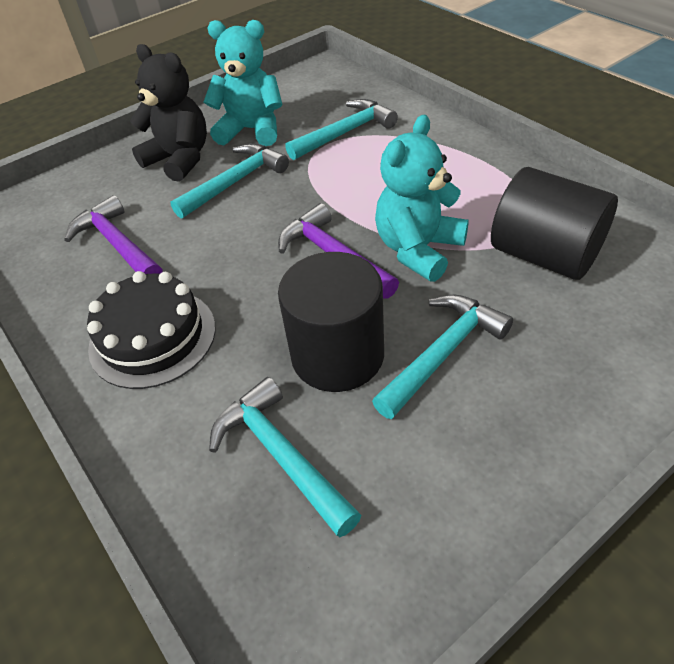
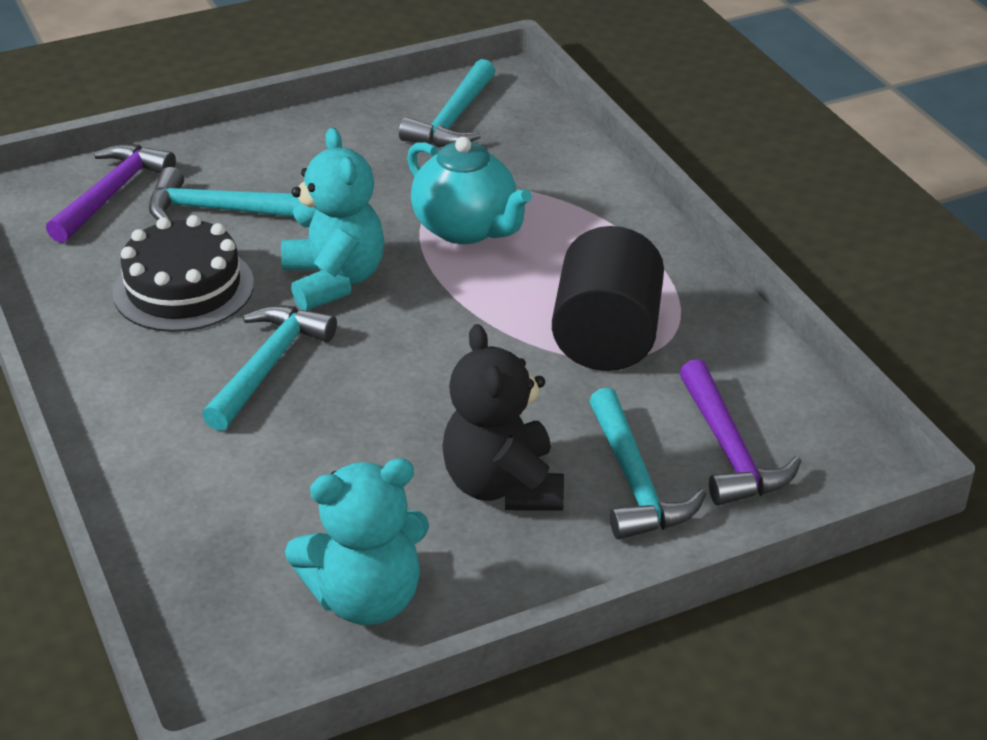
black cylinder: [278,252,384,392] [491,167,618,280] = 2 -> [552,226,664,371] = 1
turquoise teapot: none = 0 -> [407,137,532,244] = 1

